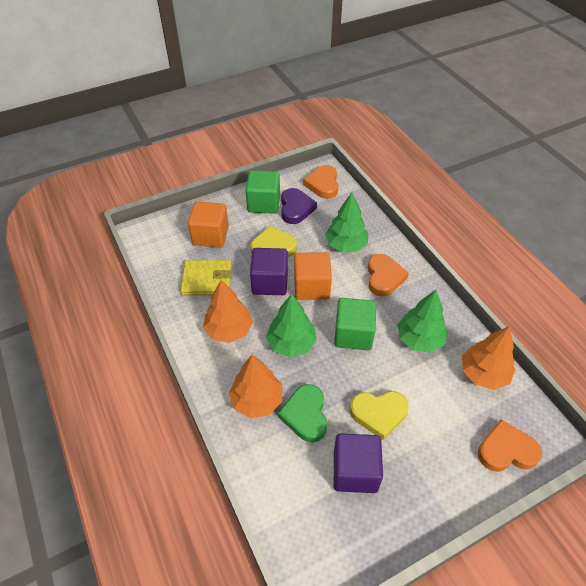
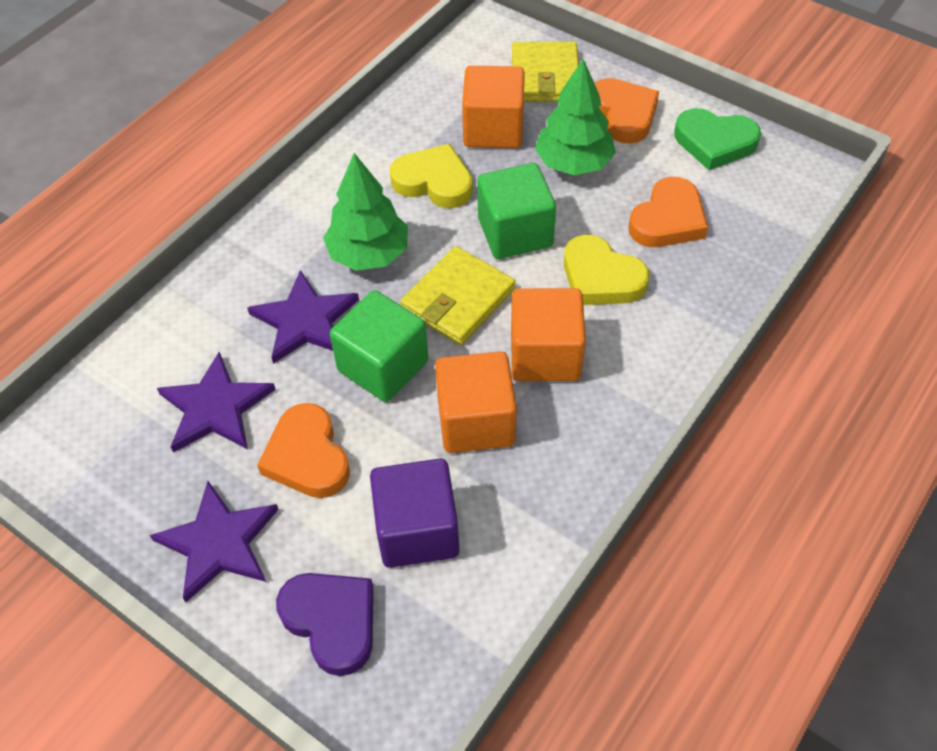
green tree: [266,294,317,357] [325,192,368,252] [397,290,448,353] = 3 -> [323,153,408,271] [535,59,616,175] = 2
orange cube: [188,201,229,248] [294,252,332,300] = 2 -> [435,351,517,453] [462,66,525,148] [511,288,586,381] = 3
orange tree: [203,280,253,343] [229,355,282,418] [462,326,515,390] = 3 -> none = 0
purple cube: [250,248,288,295] [334,433,383,493] = 2 -> [370,459,459,568] = 1
purple star: none = 0 -> [150,481,279,602] [157,352,276,453] [247,270,359,364] = 3
yellow wallet: [181,260,232,296] = 1 -> [400,246,515,345] [512,41,579,102] = 2

